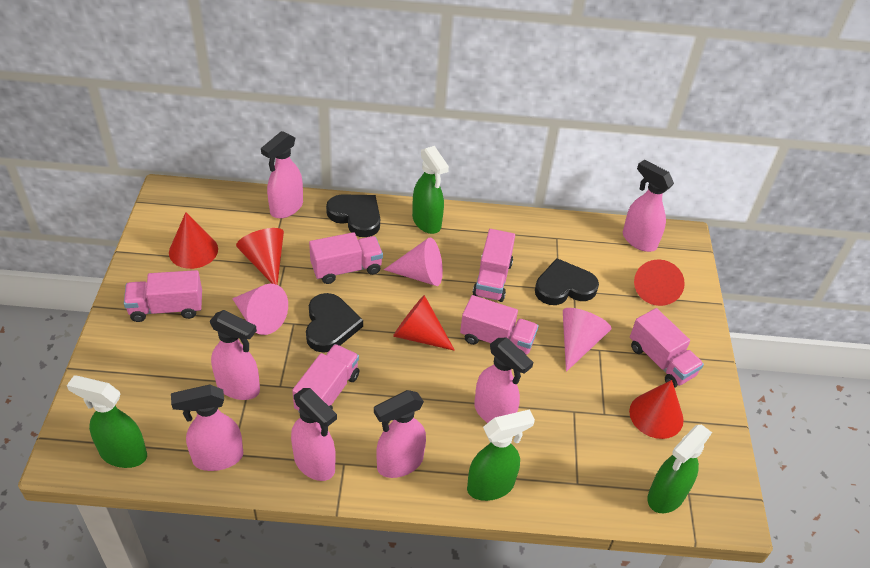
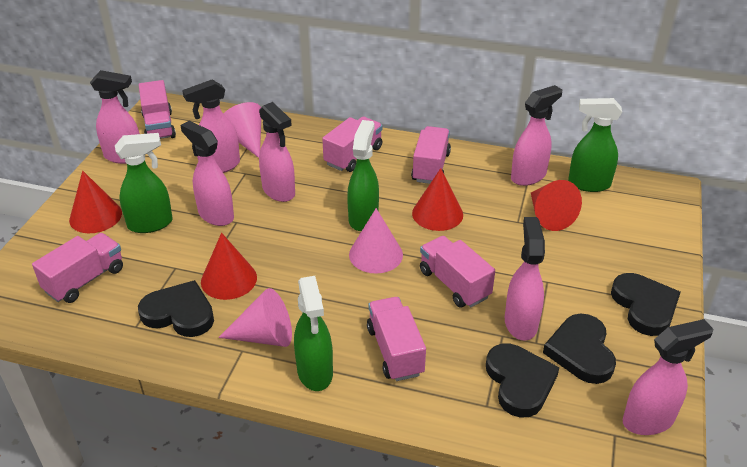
black heart: [306,293,363,353] [326,194,380,237] [535,258,599,305] = 3 -> [138,280,214,337] [486,344,559,417] [543,314,616,384] [611,273,681,336] = 4
red cone: [169,212,218,269] [236,228,284,285] [393,295,455,351] [629,380,684,439] [634,259,685,306] = 5 -> [69,171,122,233] [201,233,257,300] [412,168,463,231] [531,180,582,231] = 4

